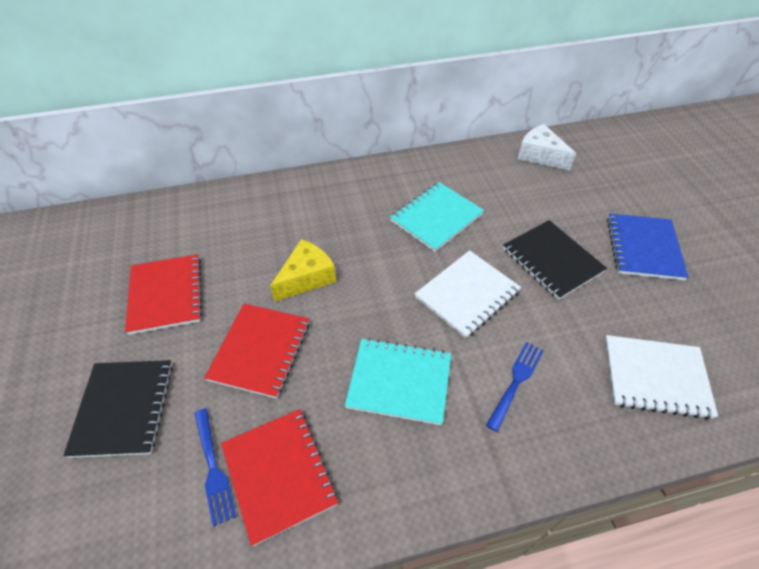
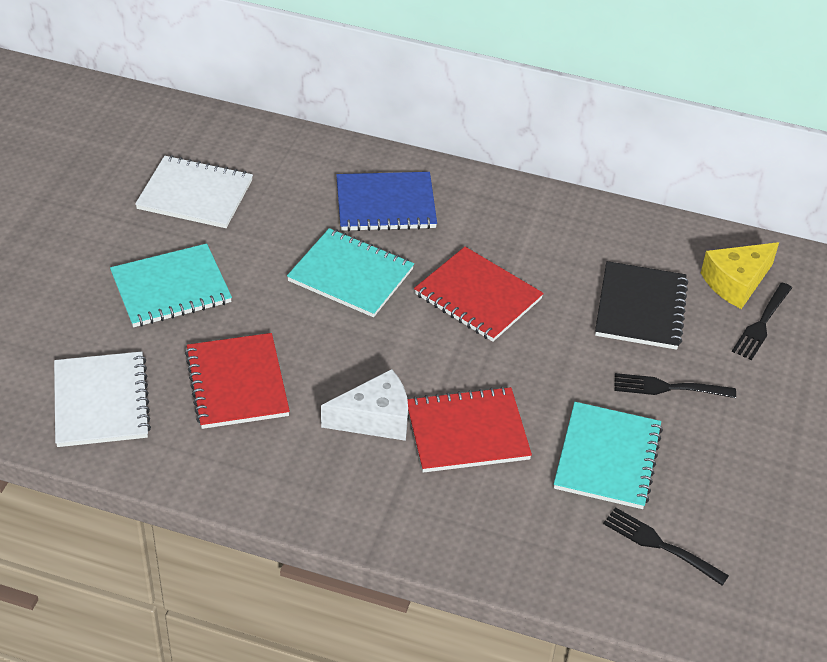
black fork: none = 0 -> [603,507,729,585] [615,373,736,398] [732,283,792,360] = 3
black notebook: [63,360,173,458] [503,220,607,300] = 2 -> [595,261,688,350] = 1
blue fork: [195,408,236,527] [486,342,544,432] = 2 -> none = 0
turquoise notebook: [345,338,451,425] [390,182,484,252] = 2 -> [110,243,232,327] [287,228,414,317] [554,402,663,509] = 3

